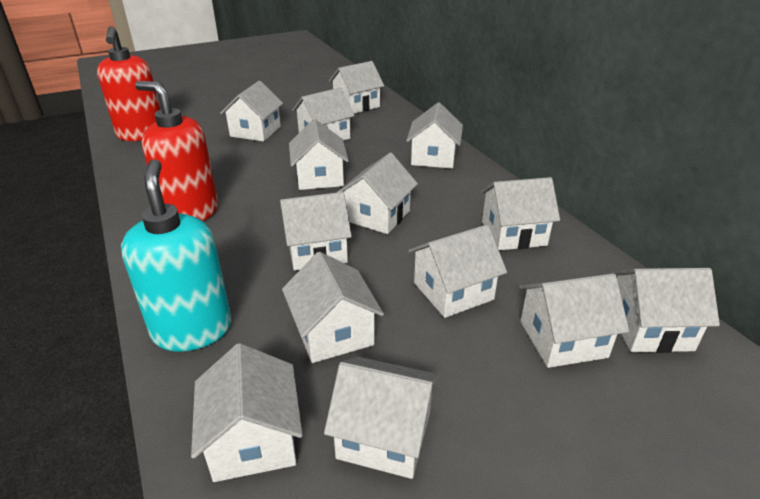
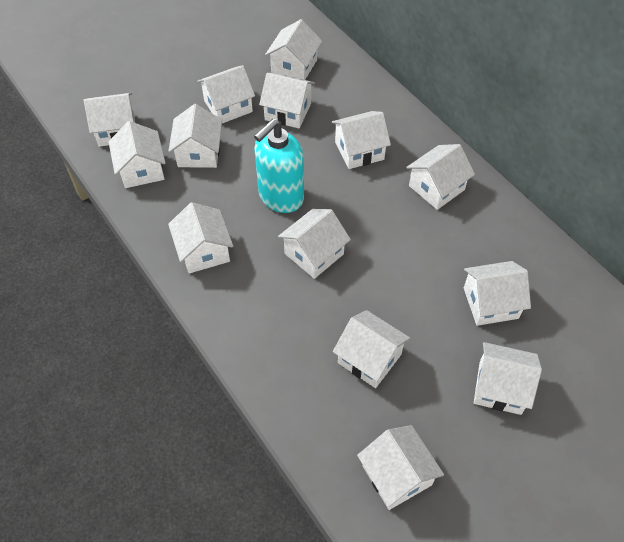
red soap dispenser: [97,26,160,141] [135,81,218,221] = 2 -> none = 0

